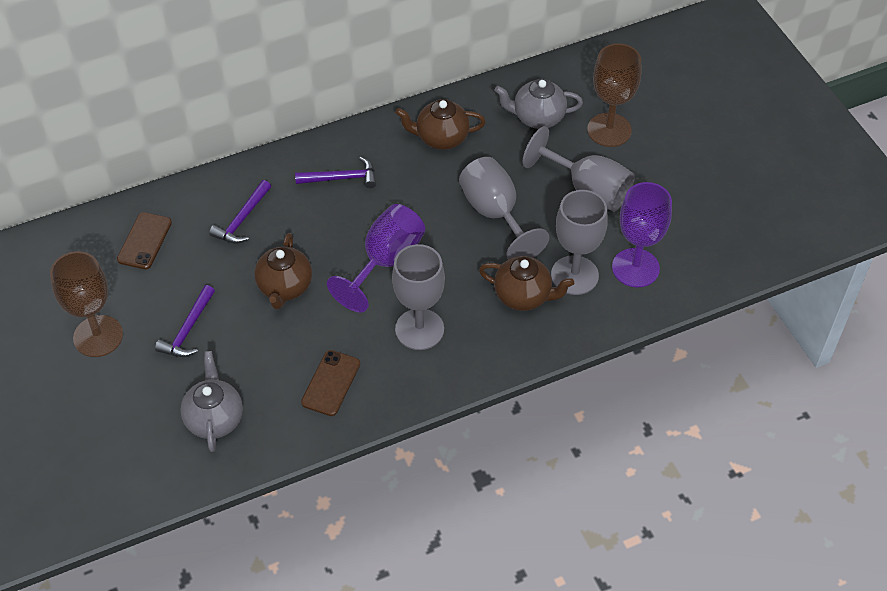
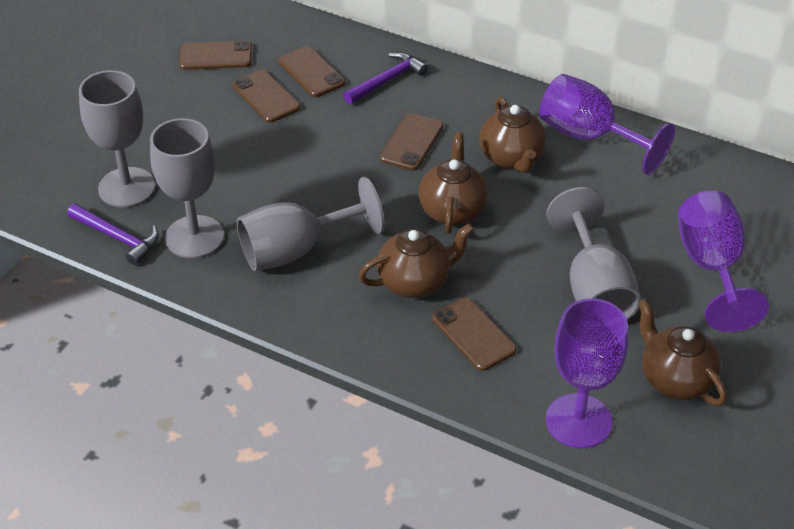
brown goblet: [50,251,123,357] [587,43,642,147] = 2 -> none = 0
brown phone: [117,212,172,269] [301,350,360,416] = 2 -> [179,40,252,70] [232,70,301,123] [278,46,345,97] [380,113,444,171] [432,297,517,371] = 5
brown teapot: [254,233,312,309] [395,99,486,150] [479,256,574,311] = 3 -> [359,223,474,298] [419,132,488,234] [479,97,546,173] [638,298,727,406] = 4
grey teapot: [180,351,243,452] [495,79,583,129] = 2 -> none = 0
purple goblet: [327,204,425,312] [612,182,672,287] = 2 -> [539,74,675,175] [546,298,628,448] [678,190,769,332] = 3
purple hammer: [155,285,215,357] [209,180,271,244] [295,157,376,188] = 3 -> [67,204,159,265] [343,52,428,104] = 2

